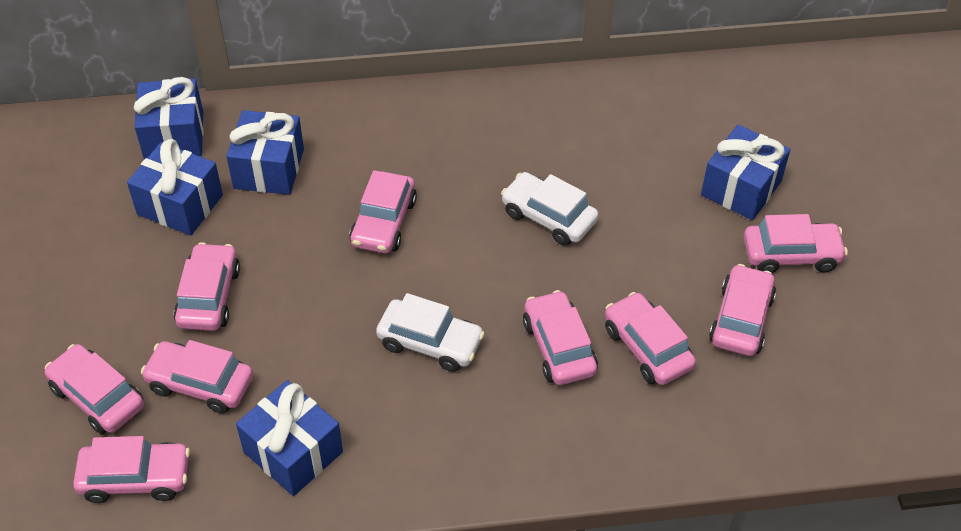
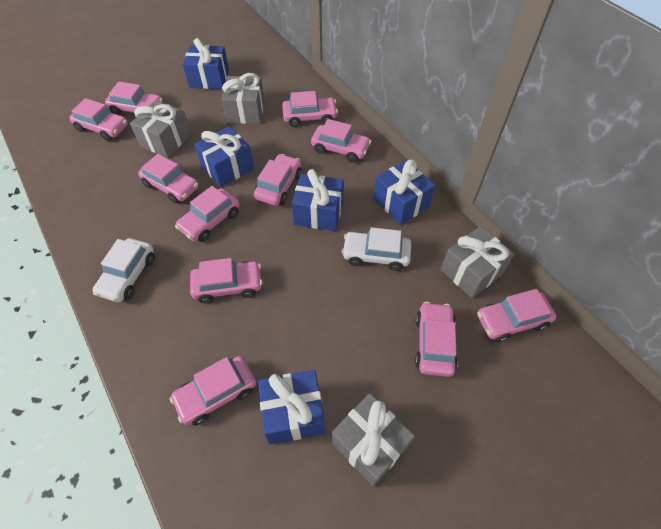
grey gift: none = 0 -> [130,101,191,158] [222,73,264,124] [332,393,415,486] [441,226,514,298] = 4
pink car: [45,344,144,434] [73,436,190,503] [141,340,253,414] [174,242,240,331] [349,170,417,253] [523,290,598,385] [605,292,696,385] [709,264,776,356] [744,214,848,273] = 9 -> [69,98,128,141] [105,81,163,115] [138,154,199,204] [170,356,256,426] [175,186,240,242] [190,258,262,303] [254,154,302,206] [282,91,338,127] [311,119,371,163] [415,302,458,377] [477,289,556,343] = 11

